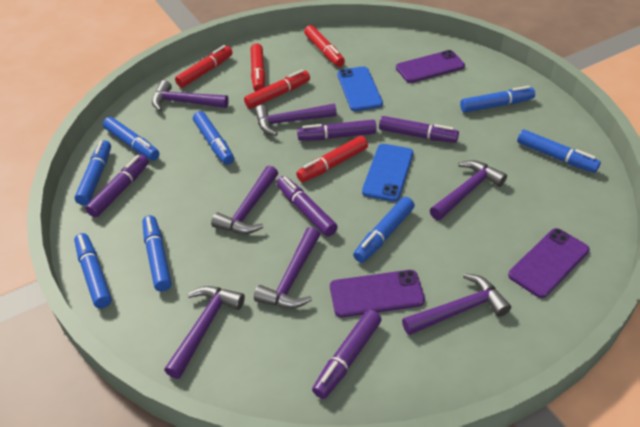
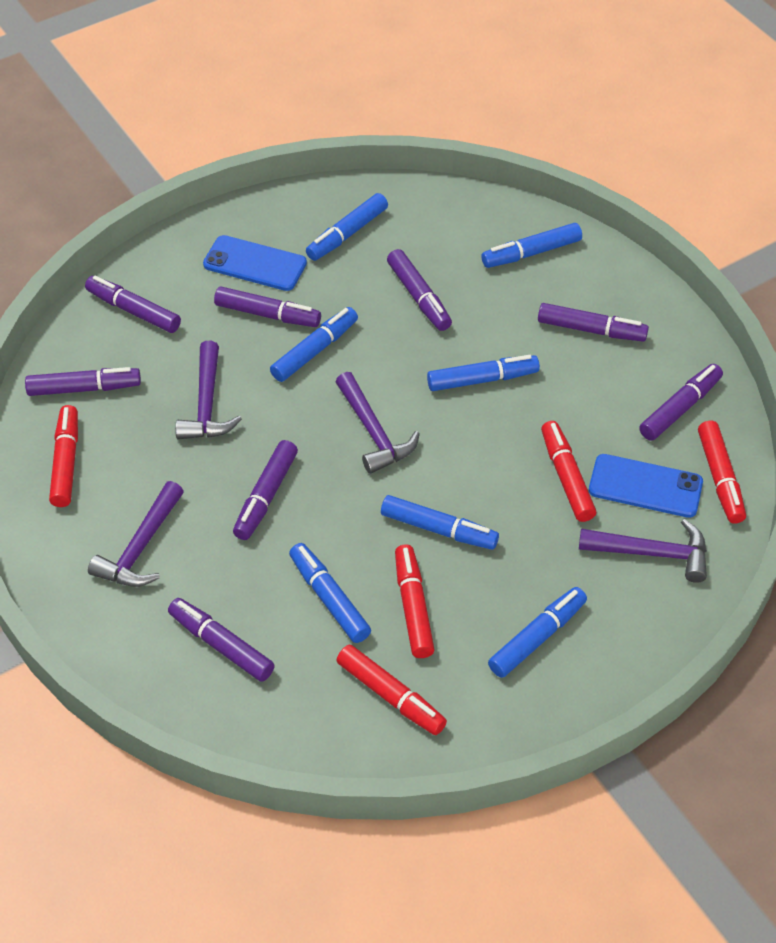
blue marker: [74,233,112,308] [75,140,111,205] [103,117,160,161] [142,215,172,291] [193,111,234,165] [353,197,415,263] [460,86,535,113] [517,130,601,173] = 8 -> [270,307,358,382] [289,543,371,643] [306,193,388,261] [381,495,499,550] [427,355,540,391] [481,223,582,268] [488,587,587,678] = 7
purple hammer: [152,80,229,111] [164,286,245,379] [211,165,278,234] [254,227,321,309] [255,103,337,136] [402,273,511,335] [430,160,507,220] = 7 -> [88,481,184,587] [175,341,242,439] [336,372,420,474] [579,519,707,583] = 4
purple marker: [85,155,149,217] [277,176,337,236] [297,119,377,141] [312,309,382,399] [379,116,459,143] = 5 -> [25,367,141,396] [85,276,181,333] [168,598,275,682] [214,286,321,327] [233,440,298,540] [387,249,452,331] [538,303,649,342] [639,364,723,441] = 8
purple phone: [330,270,425,318] [396,50,465,83] [508,228,590,298] = 3 -> none = 0

